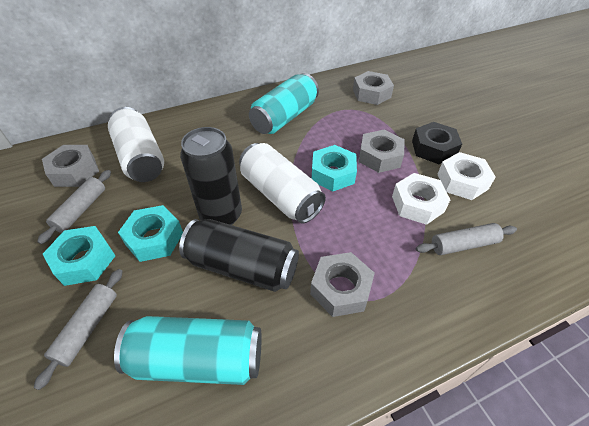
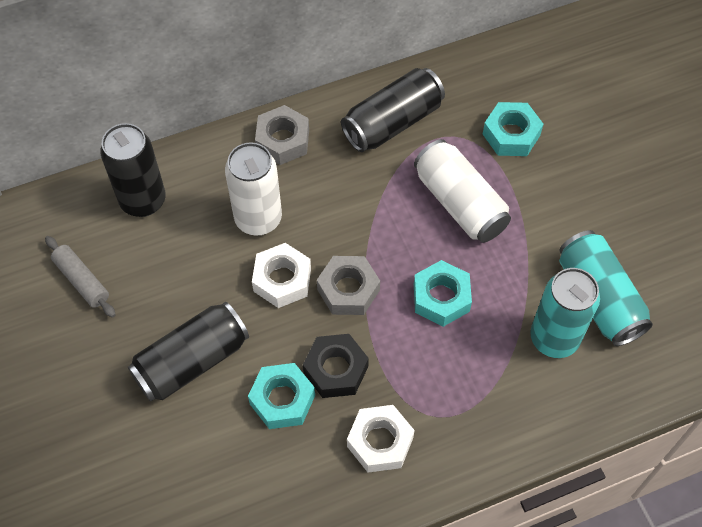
black can: [179,219,299,292] [180,127,242,225] = 2 -> [100,123,166,217] [128,302,249,401] [341,68,445,152] = 3
grey nut: [42,145,99,187] [310,252,375,317] [353,71,394,105] [359,130,405,173] = 4 -> [255,105,309,165] [317,256,380,315] = 2
grey rolling pin: [34,269,123,390] [37,170,111,244] [416,223,517,255] = 3 -> [45,236,116,317] = 1

